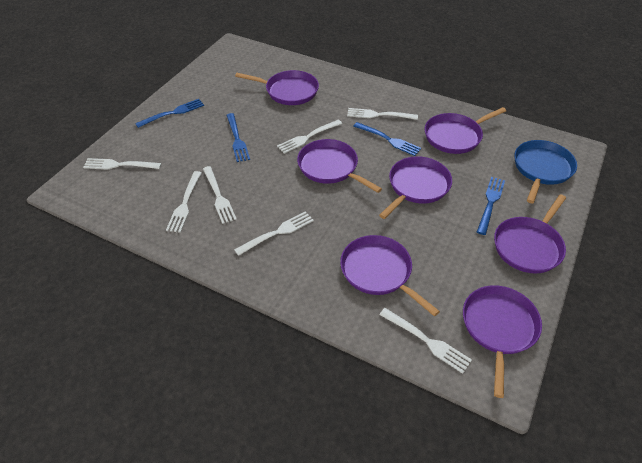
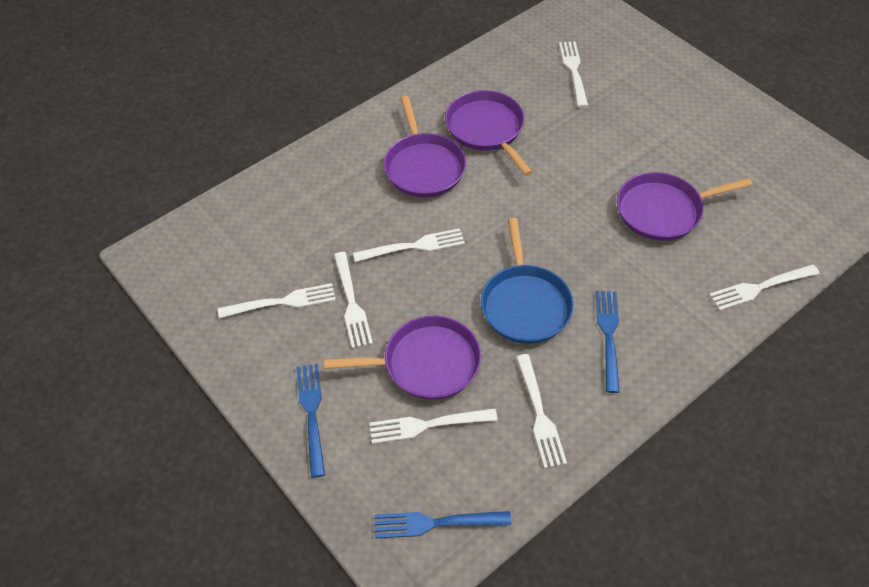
blue fork: [135,99,204,128] [226,113,250,162] [353,122,421,156] [477,177,505,235] = 4 -> [296,364,325,478] [375,511,511,539] [596,291,620,393] = 3
purple pan: [235,70,319,105] [297,139,382,193] [340,235,440,316] [379,156,452,219] [425,107,506,154] [463,285,542,398] [494,194,566,273] = 7 -> [324,315,481,400] [384,96,466,198] [445,90,533,176] [617,172,752,241] = 4

